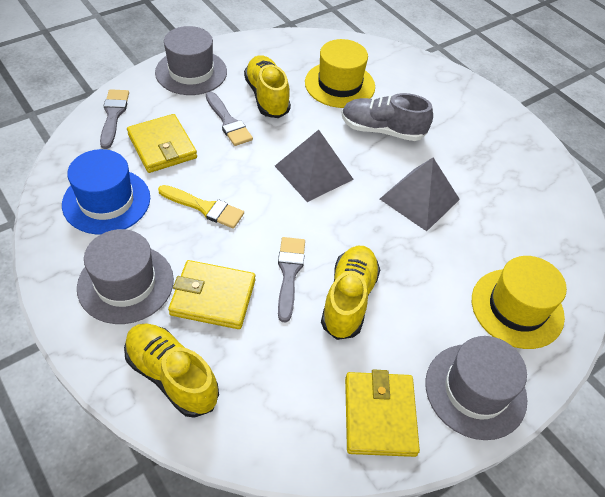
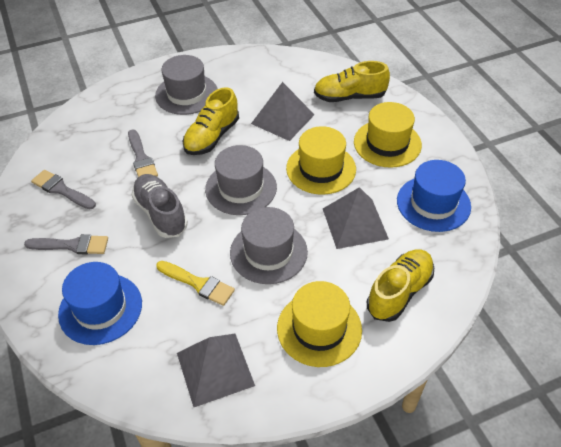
blue hat: [62,149,150,234] = 1 -> [58,262,142,345] [397,160,471,232] = 2
grey pyramid: [275,130,354,202] [380,158,460,231] = 2 -> [177,334,255,407] [251,82,315,141] [323,187,389,249] = 3
yellow hat: [305,39,375,108] [472,256,567,349] = 2 -> [277,281,362,367] [286,126,356,195] [354,102,422,168] = 3
yellow wallet: [127,114,197,173] [168,260,255,329] [345,369,420,457] = 3 -> none = 0

